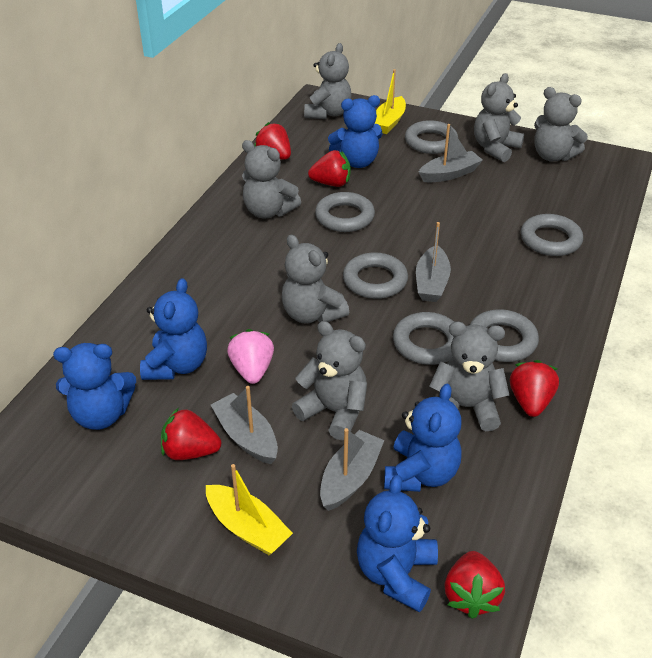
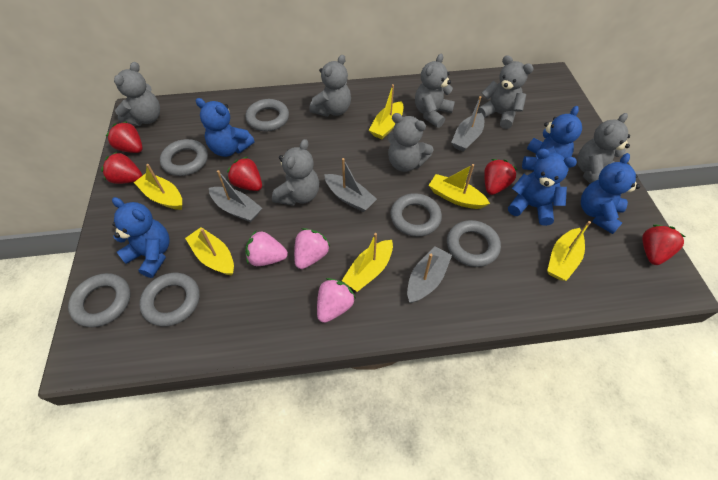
pink strawberry: [227,329,274,384] = 1 -> [246,231,288,266] [294,228,330,269] [317,278,356,323] = 3
yellow boat: [206,464,293,555] [375,69,406,134] = 2 -> [134,164,182,210] [185,227,234,276] [342,233,393,292] [369,84,404,139] [429,164,490,209] [547,221,591,281] = 6

